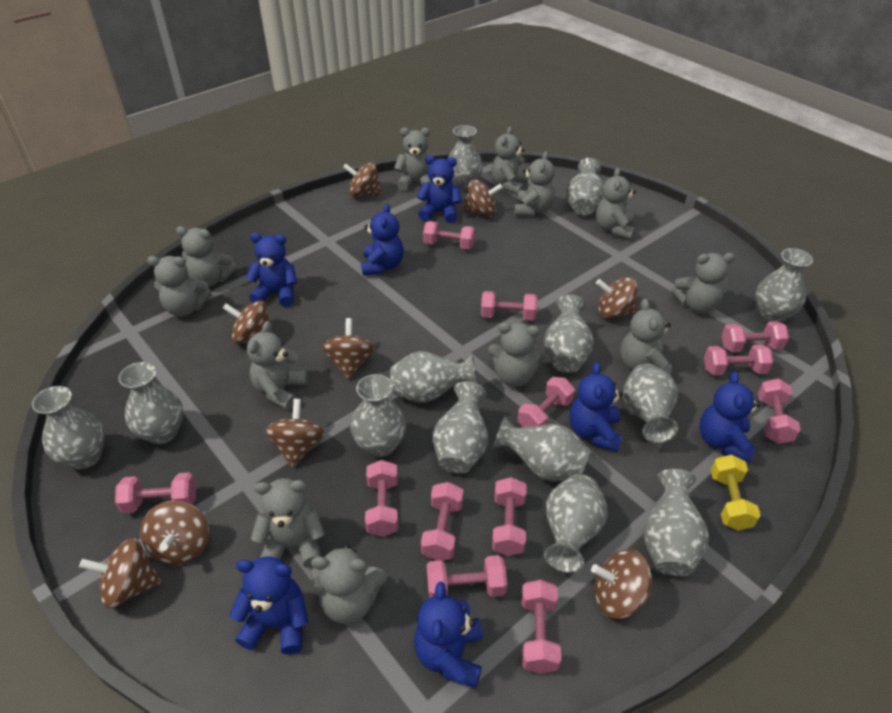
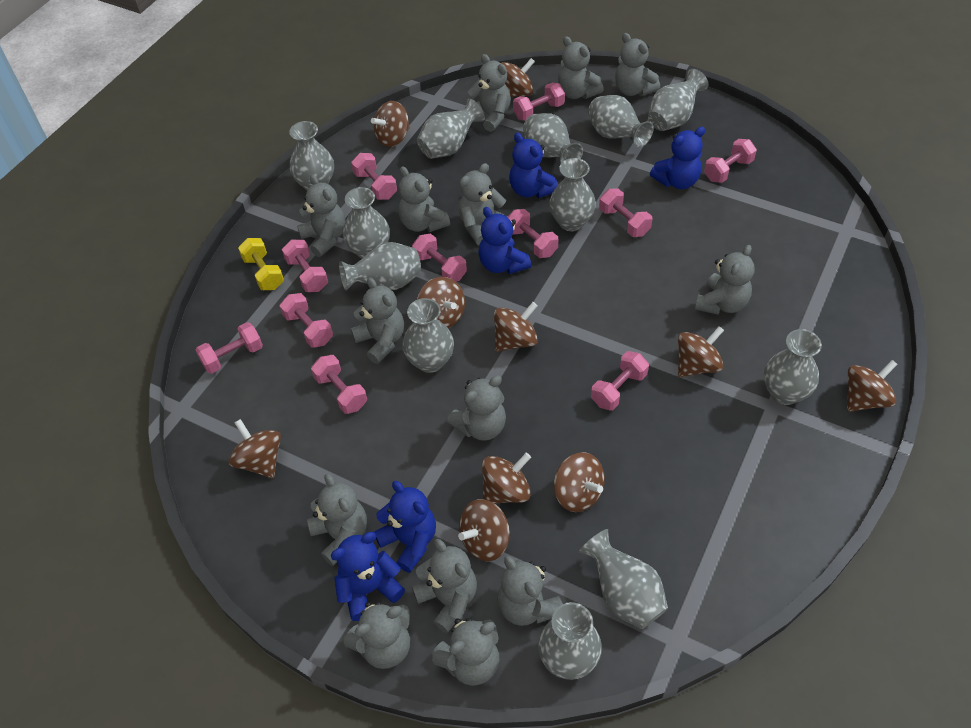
blue teddy bear: [229,556,308,655] [246,233,297,307] [361,203,403,276] [414,582,483,688] [417,155,462,224] [569,362,623,452] [699,371,760,462] = 7 -> [331,532,405,621] [374,481,436,573] [478,207,531,274] [509,132,558,198] [650,127,705,189] = 5
brown spinning top: [79,538,162,609] [141,500,209,565] [223,300,274,344] [265,399,325,468] [322,318,375,379] [343,162,382,197] [462,179,503,217] [591,550,651,619] [596,276,638,318] = 9 -> [229,419,281,478] [371,101,410,147] [417,277,465,328] [458,499,510,561] [482,453,531,504] [494,302,538,352] [501,58,535,97] [554,452,605,512] [678,326,724,377] [847,360,898,412] = 10
grey teddy bear: [147,256,212,317] [176,226,237,287] [247,321,308,410] [251,478,325,568] [311,544,387,624] [394,128,433,191] [488,322,546,387] [491,126,528,194] [514,151,555,216] [596,168,636,239] [620,299,671,375] [671,253,735,313] = 12 -> [297,175,345,257] [307,474,367,566] [343,602,410,669] [351,278,404,364] [398,166,450,232] [412,539,477,633] [431,618,500,686] [447,376,506,441] [459,163,508,245] [467,54,511,132] [497,556,563,626] [558,36,604,99] [615,33,660,96] [695,245,755,315] = 14
grey vase: [32,386,105,469] [118,362,183,444] [350,374,406,457] [390,351,476,403] [433,381,488,474] [447,125,483,190] [493,416,590,481] [544,294,594,373] [544,474,607,573] [566,158,604,216] [623,363,678,443] [643,469,709,576] [756,248,813,323] = 13 -> [289,121,334,191] [339,242,421,290] [343,187,390,259] [403,298,454,373] [417,98,485,159] [523,113,583,163] [538,602,602,680] [549,158,596,231] [579,529,668,629] [588,95,654,147] [648,69,708,131] [764,329,822,405] = 12
pink dumbbell: [115,473,196,513] [365,460,398,537] [421,482,464,561] [423,221,475,250] [427,555,507,598] [481,291,538,320] [492,477,527,556] [518,377,575,427] [521,580,561,674] [704,345,773,375] [721,321,789,352] [758,379,801,444] = 12 -> [195,322,263,374] [280,293,333,348] [282,240,328,292] [311,355,367,414] [351,153,397,200] [412,233,467,282] [508,209,558,258] [513,83,565,121] [591,351,649,410] [599,188,652,237] [704,139,757,183] = 11

